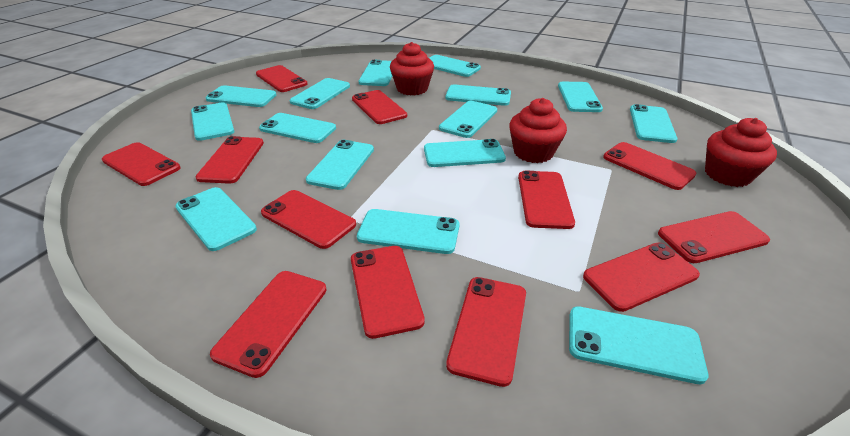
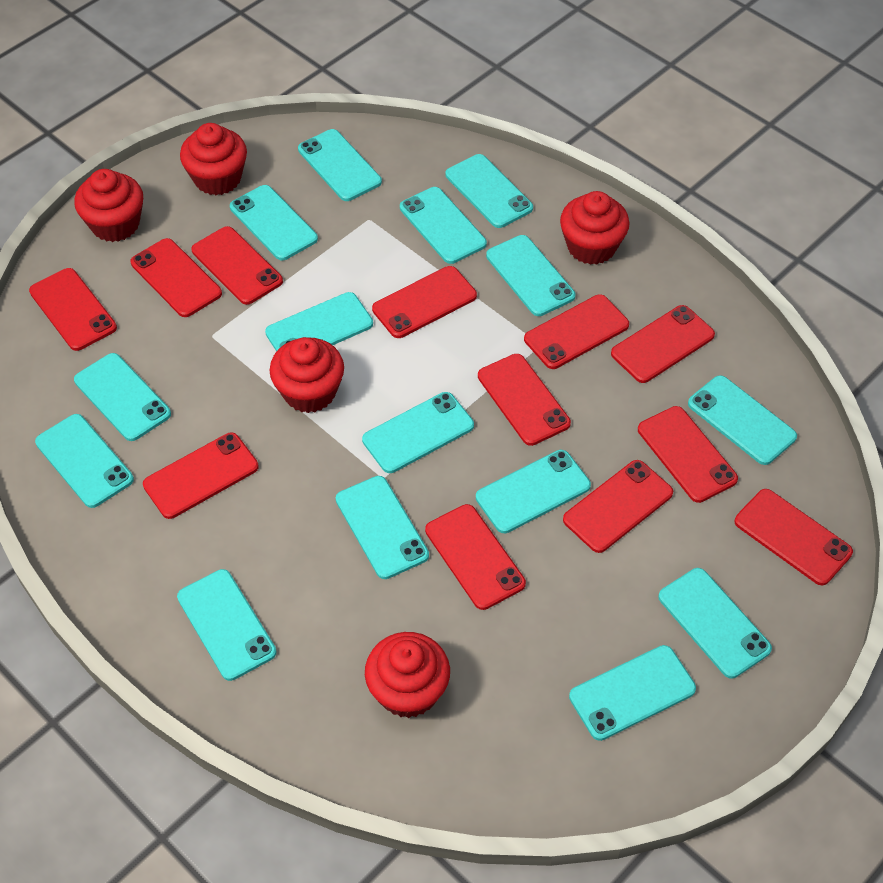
red cupcake: [390,42,434,96] [509,98,567,163] [705,118,777,187] = 3 -> [74,169,143,242] [180,123,247,195] [269,337,344,413] [365,632,450,718] [560,191,630,265] = 5

